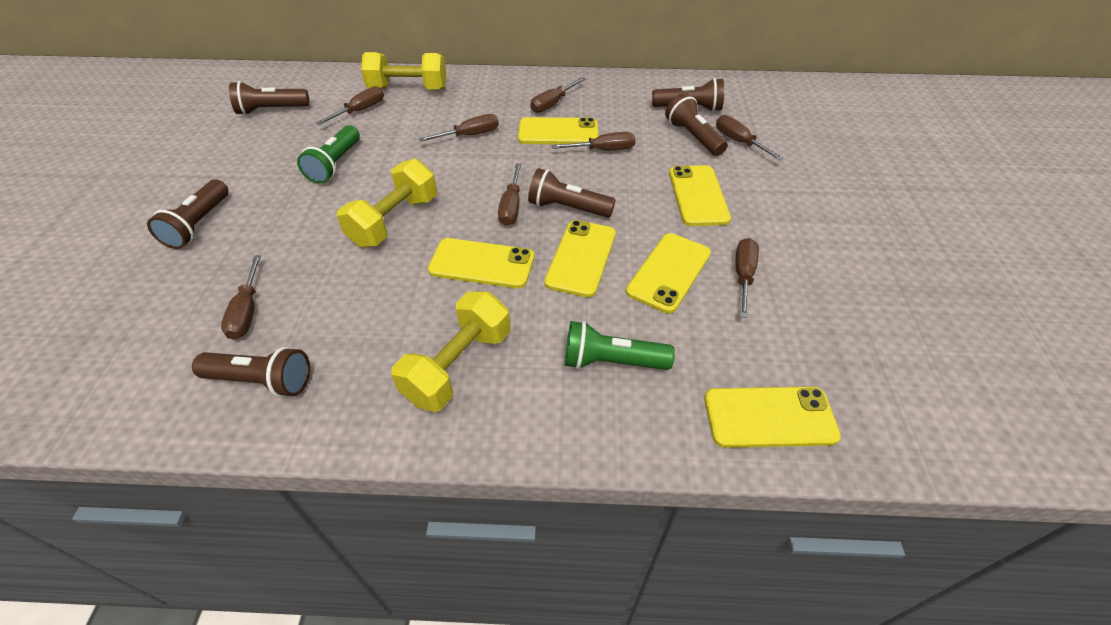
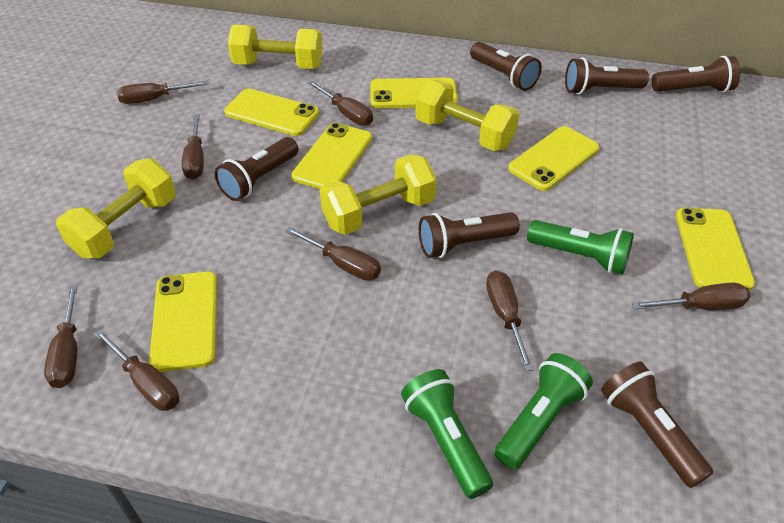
green flashlight: [297,125,360,184] [565,321,675,370] = 2 -> [401,369,493,499] [494,353,593,470] [527,220,634,275] = 3
yellow dumbbell: [337,159,437,247] [361,52,446,90] [391,291,510,412] = 3 -> [56,158,176,258] [228,25,323,69] [320,154,437,235] [415,80,519,151] = 4

